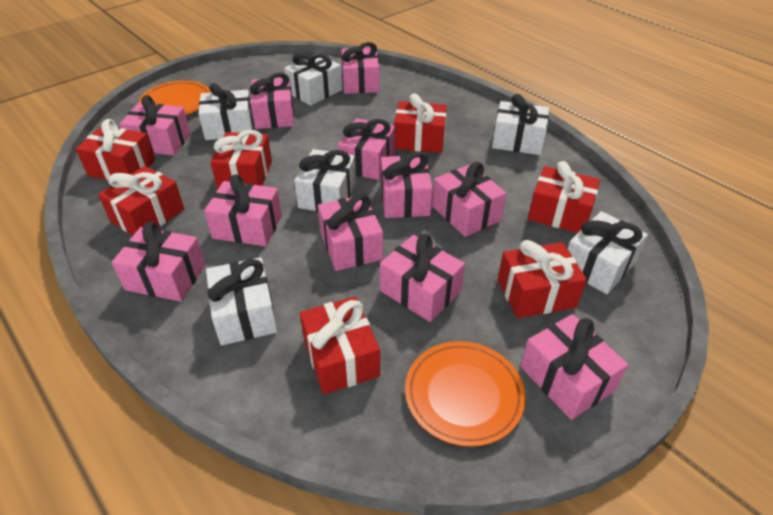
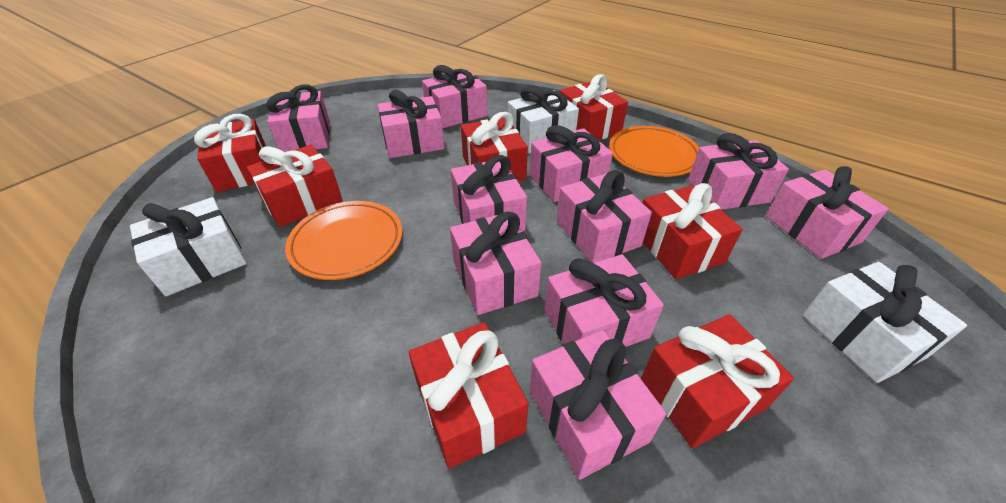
white gift: [198,83,254,140] [206,257,277,345] [284,53,342,106] [294,149,356,212] [492,94,549,155] [568,211,648,294] = 6 -> [130,197,247,296] [508,86,579,153] [803,262,967,383] = 3

